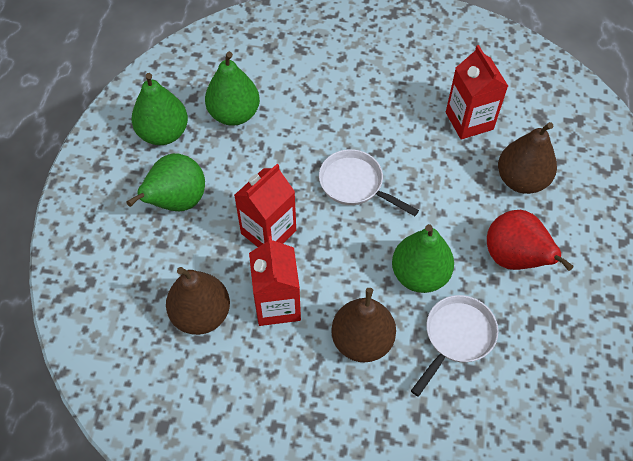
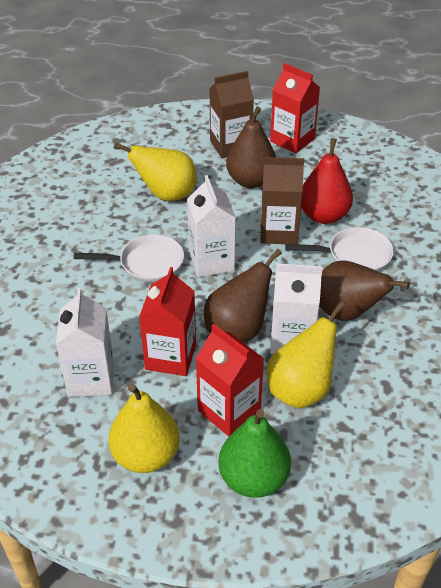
brown carton: none = 0 -> [210,71,254,158] [260,157,304,244] = 2
green pear: [126,153,205,211] [132,73,188,145] [205,52,260,126] [392,224,454,293] = 4 -> [218,409,291,498] = 1
white carton: none = 0 -> [56,288,114,397] [187,175,236,277] [270,263,323,354] = 3
yellow pear: none = 0 -> [108,384,180,473] [114,143,197,201] [267,301,345,409] = 3

